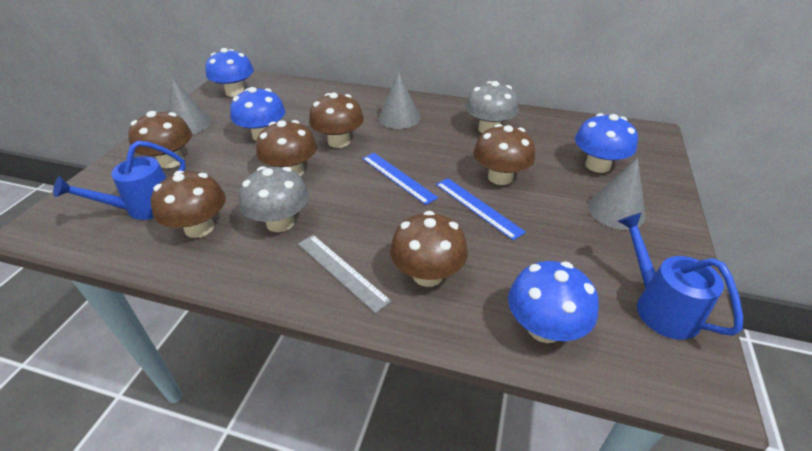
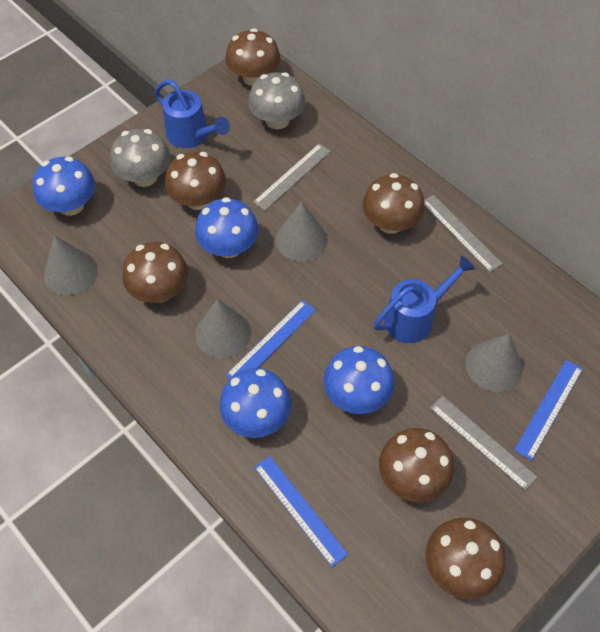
blue ruler: [362,153,438,205] [436,178,526,240] = 2 -> [226,300,316,378] [254,456,348,567] [514,360,583,461] = 3
grey cone: [168,78,211,134] [379,71,420,129] [588,158,646,230] = 3 -> [44,235,97,295] [195,299,251,358] [276,202,327,262] [465,333,523,392] = 4
grey ruler: [298,235,392,314] = 1 -> [253,144,331,211] [424,195,503,272] [430,396,537,490] = 3

